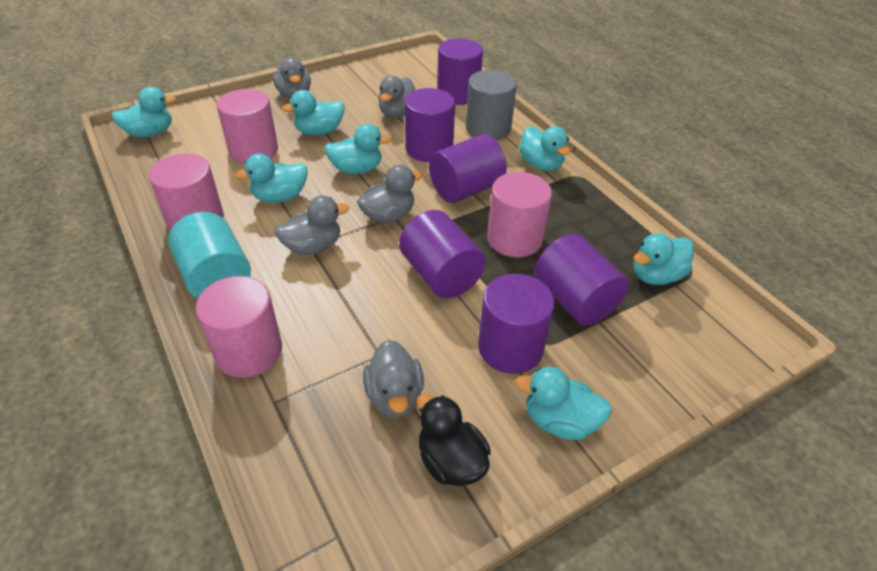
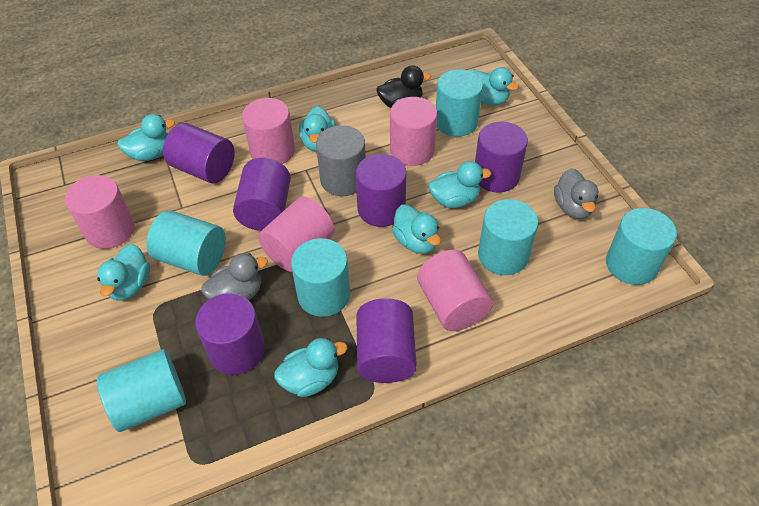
grey duck: [273,58,311,99] [275,195,349,255] [357,165,422,223] [363,340,424,418] [378,76,415,118] = 5 -> [201,253,268,300] [554,168,599,219] = 2
pink cylinder: [149,154,224,231] [196,276,282,378] [217,89,278,164] [487,172,552,257] = 4 -> [65,175,135,249] [242,98,295,164] [258,197,335,272] [390,97,437,166] [417,250,493,331] = 5
turquoise cylinder: [168,212,251,299] = 1 -> [97,349,186,432] [146,210,226,276] [291,238,350,317] [436,69,483,137] [478,199,538,275] [606,208,677,285] = 6

